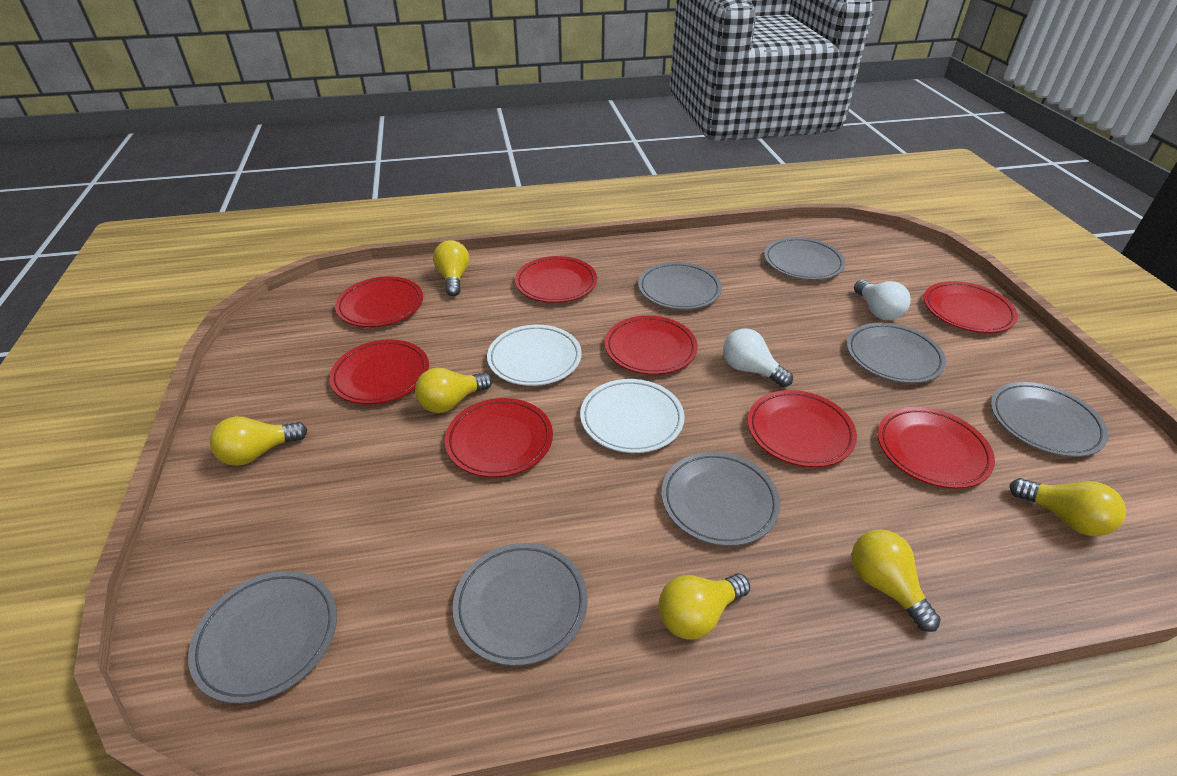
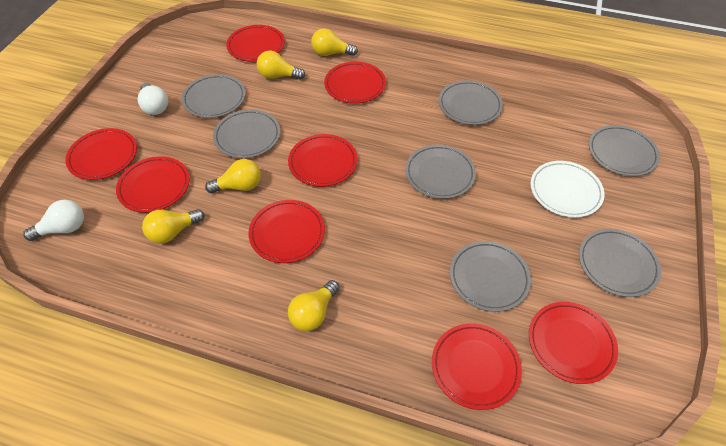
white plate: [487,325,582,386] [580,379,685,453] = 2 -> [530,161,605,218] = 1
yellow light bulb: [210,416,307,466] [415,368,492,413] [433,240,469,296] [659,573,750,639] [852,529,941,632] [1010,478,1126,536] = 6 -> [142,209,205,244] [205,159,261,193] [257,51,305,80] [288,280,340,331] [311,28,358,56] = 5

